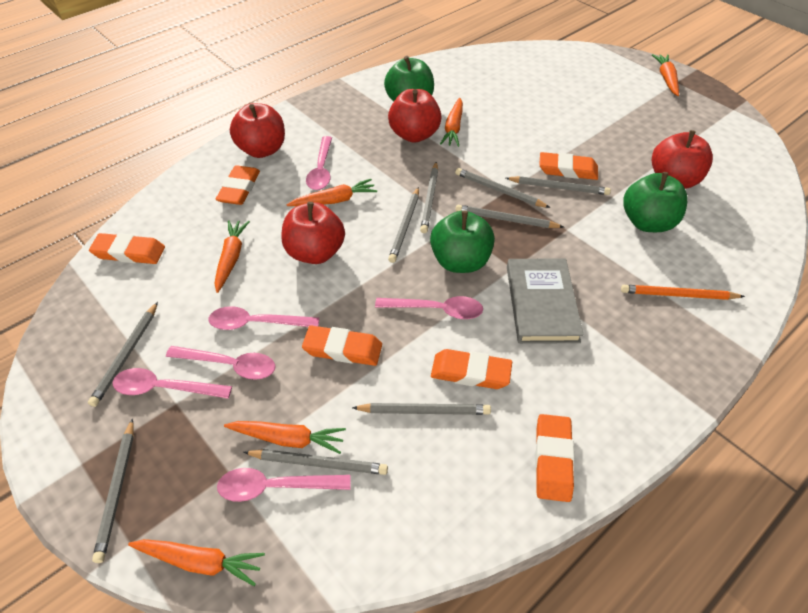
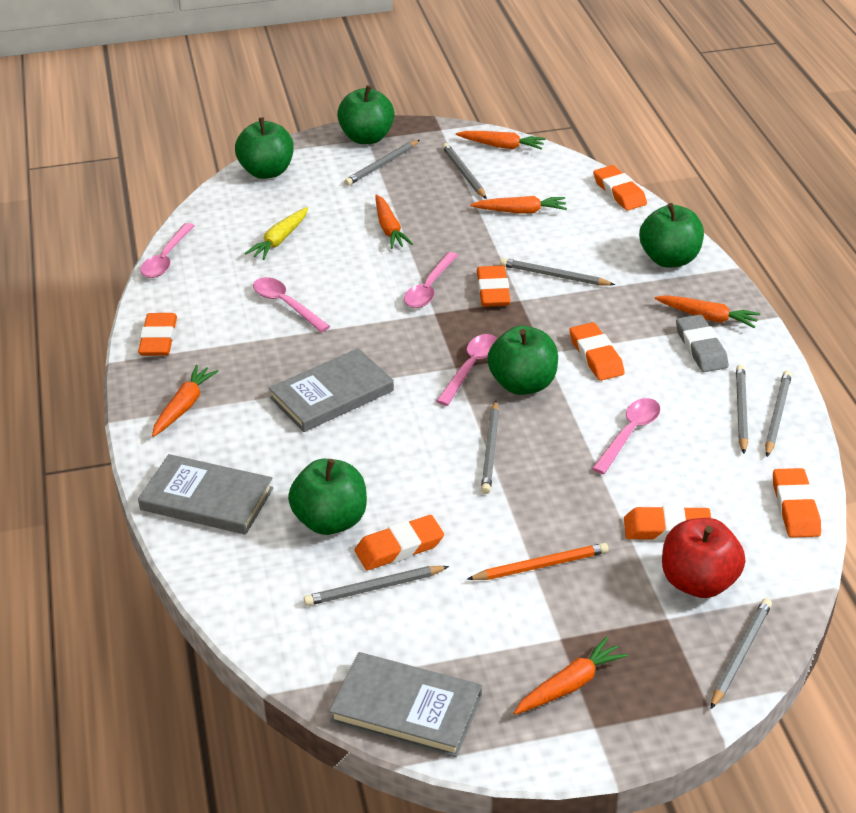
green apple: [384,56,434,101] [430,211,495,273] [623,172,687,232] = 3 -> [235,117,294,179] [288,459,367,535] [337,85,395,144] [487,326,558,395] [639,203,704,267] = 5
grey book: [507,258,584,344] = 1 -> [138,454,274,535] [269,348,394,432] [329,652,482,757] = 3
grey eraser: none = 0 -> [676,314,729,372] = 1
grey pencil: [88,302,158,407] [92,418,134,563] [243,449,388,475] [352,403,491,415] [388,187,419,263] [420,162,438,233] [455,168,550,208] [455,205,564,228] [506,176,611,195] = 9 -> [304,566,449,606] [344,140,420,186] [442,143,487,199] [481,400,499,494] [500,258,615,286] [711,598,772,709] [736,365,748,454] [765,371,792,457] = 8
orange eraser: [89,233,165,264] [216,165,260,205] [302,325,382,366] [431,349,512,389] [535,414,574,502] [539,152,598,180] = 6 -> [138,313,177,356] [355,515,444,570] [477,266,510,307] [569,322,625,381] [593,165,647,210] [624,505,711,541] [773,468,821,538] = 7
pink spoon: [112,368,232,399] [166,346,276,380] [209,306,319,330] [217,468,351,502] [306,136,332,190] [375,296,483,319] = 6 -> [140,223,195,278] [253,277,330,332] [404,252,458,308] [436,334,497,406] [592,398,660,474] = 5
red apple: [230,103,285,158] [281,202,345,264] [388,89,441,143] [652,130,713,189] = 4 -> [662,518,745,598] = 1
yellow carrot: none = 0 -> [245,207,308,260] = 1

